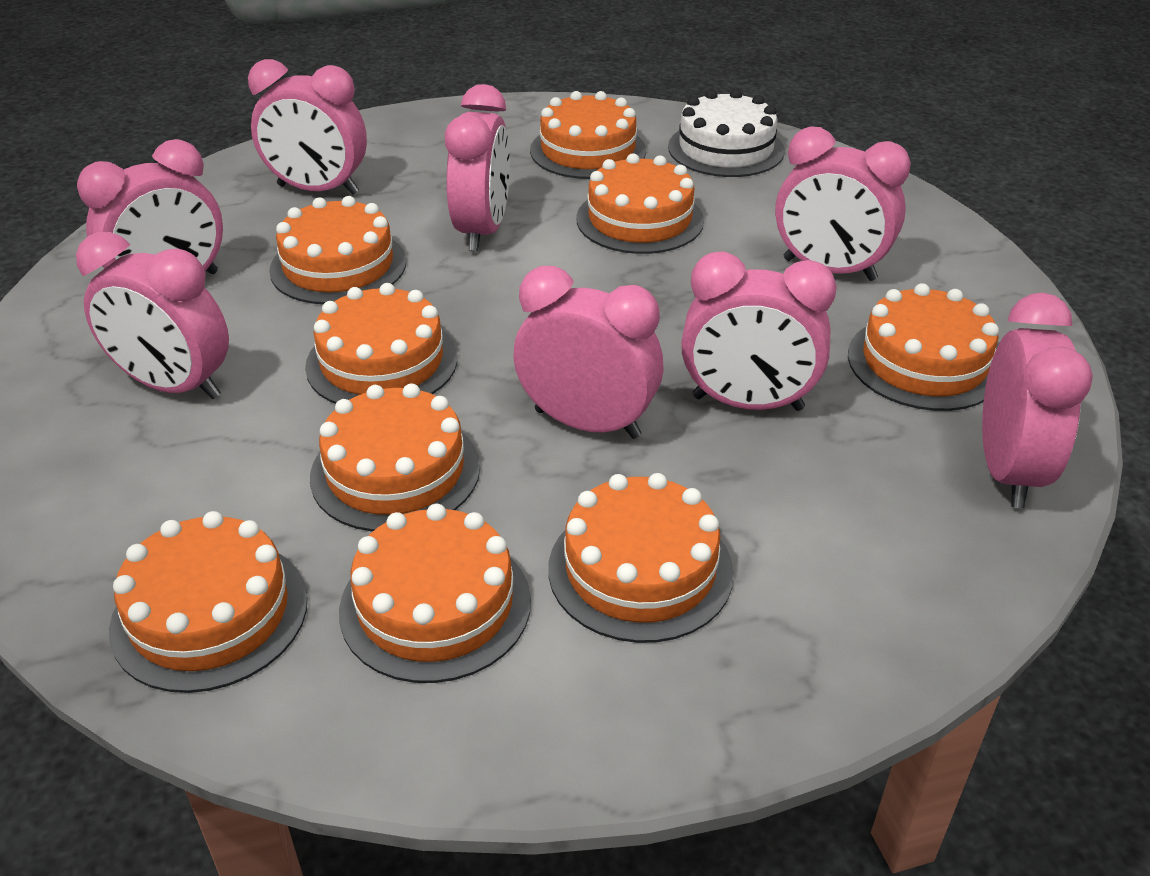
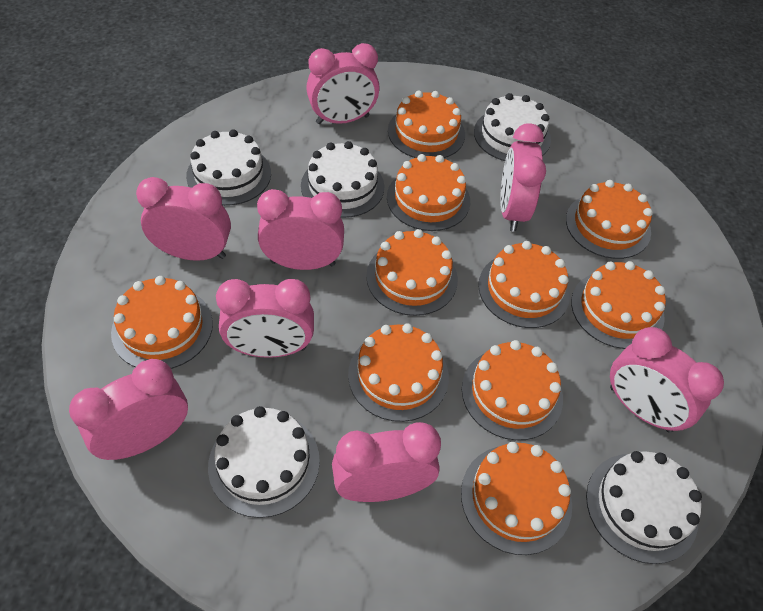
orange cake: [109,511,308,693] [269,196,406,304] [305,283,458,404] [310,383,480,532] [339,504,531,683] [530,91,646,179] [549,473,734,643] [576,153,704,254] [848,283,999,411] = 9 -> [111,276,213,369] [348,323,449,422] [366,229,458,316] [387,154,470,231] [388,91,465,158] [461,442,572,555] [462,340,563,440] [478,241,570,328] [566,180,653,259] [571,261,666,349] = 10
white cake: [668,89,785,177] = 1 -> [186,129,271,206] [208,406,320,518] [301,141,384,218] [474,93,551,161] [586,451,702,564] = 5

